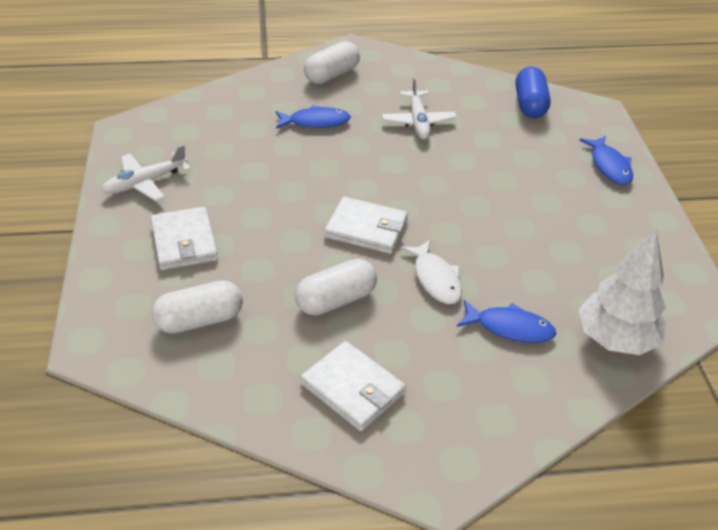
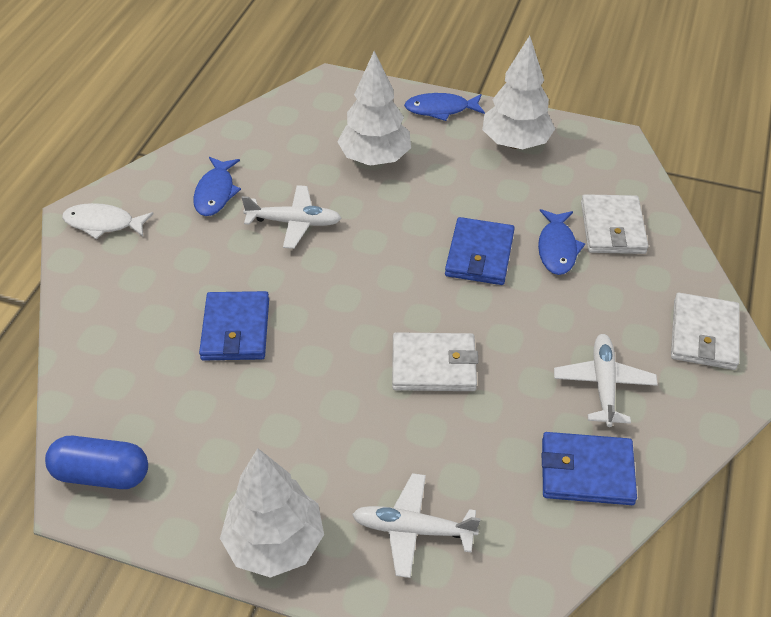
blue wallet: none = 0 -> [199,291,269,360] [445,217,515,285] [542,432,637,505] = 3
white capsule: [152,280,243,334] [295,259,377,315] [304,41,360,84] = 3 -> none = 0
white plane: [102,145,191,201] [382,77,457,140] = 2 -> [242,185,341,249] [352,473,481,578] [554,334,658,427] = 3
white tree: [579,230,666,355] = 1 -> [220,448,324,578] [337,51,411,166] [482,36,555,149] = 3

